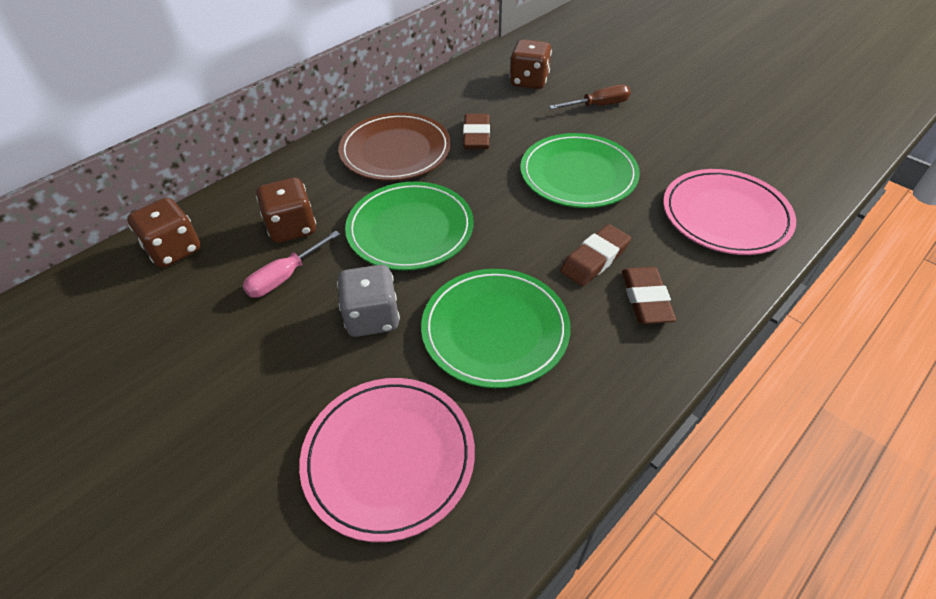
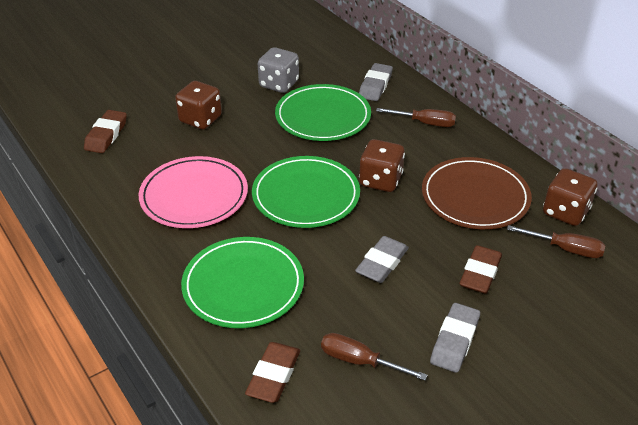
brown screwdriver: [549,85,631,109] = 1 -> [321,333,428,380] [376,108,456,127] [507,225,605,258] = 3
grey eraser: none = 0 -> [355,236,409,283] [359,63,393,101] [430,303,480,373] = 3
pink plate: [299,378,475,542] [663,169,796,255] = 2 -> [139,156,248,228] = 1
pink screwdriver: [243,231,340,298] = 1 -> none = 0

